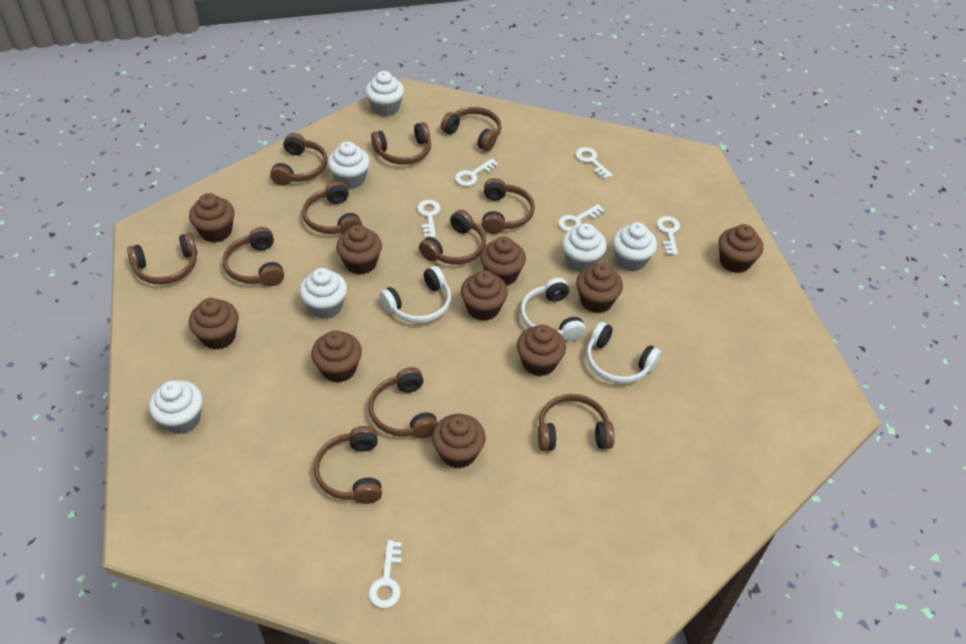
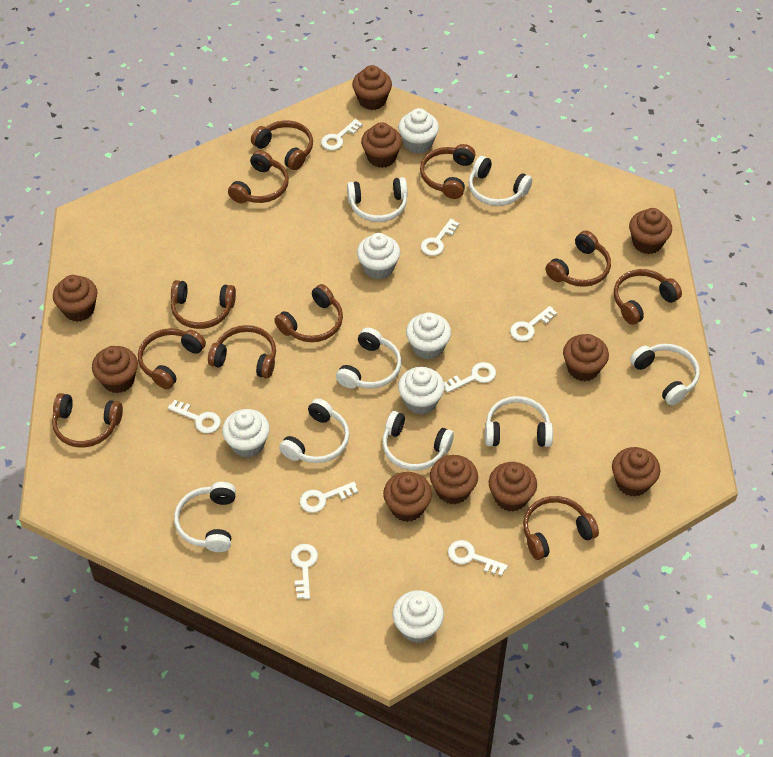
white headphones: [379,266,451,323] [520,278,586,341] [586,322,661,384] = 3 -> [174,482,236,552] [279,398,349,463] [336,327,402,389] [347,177,408,222] [383,411,454,470] [469,156,532,206] [485,396,553,447] [630,344,700,405] = 8
white key: [368,540,402,608] [417,200,440,238] [455,159,498,186] [558,204,605,232] [575,147,613,179] [656,216,680,255] = 6 -> [168,400,221,433] [291,544,318,599] [300,482,358,513] [321,119,363,150] [421,219,459,256] [444,362,496,393] [448,540,508,576] [510,306,557,341] = 8

